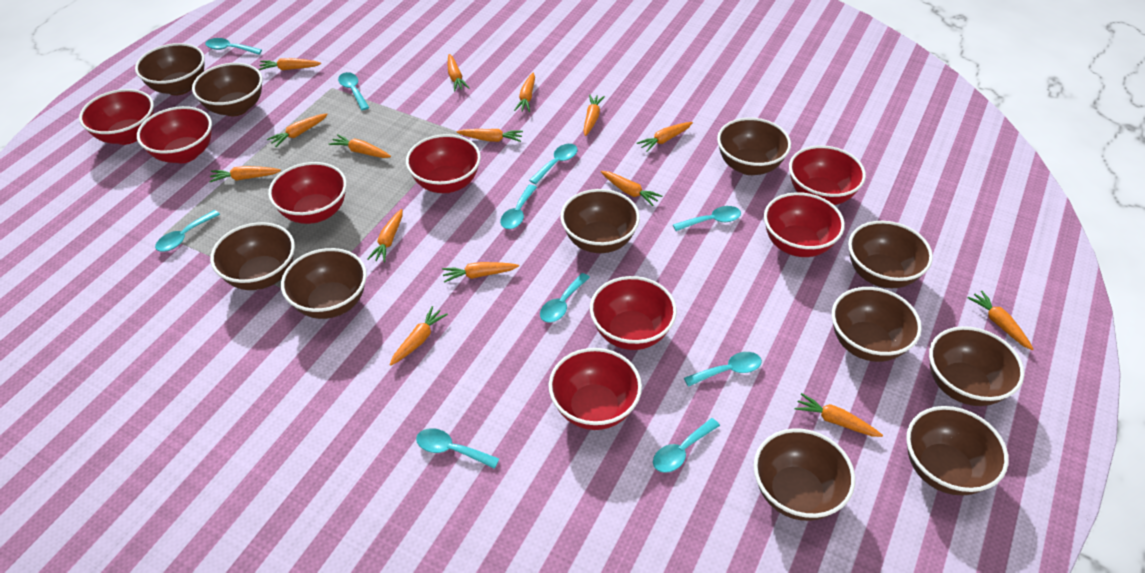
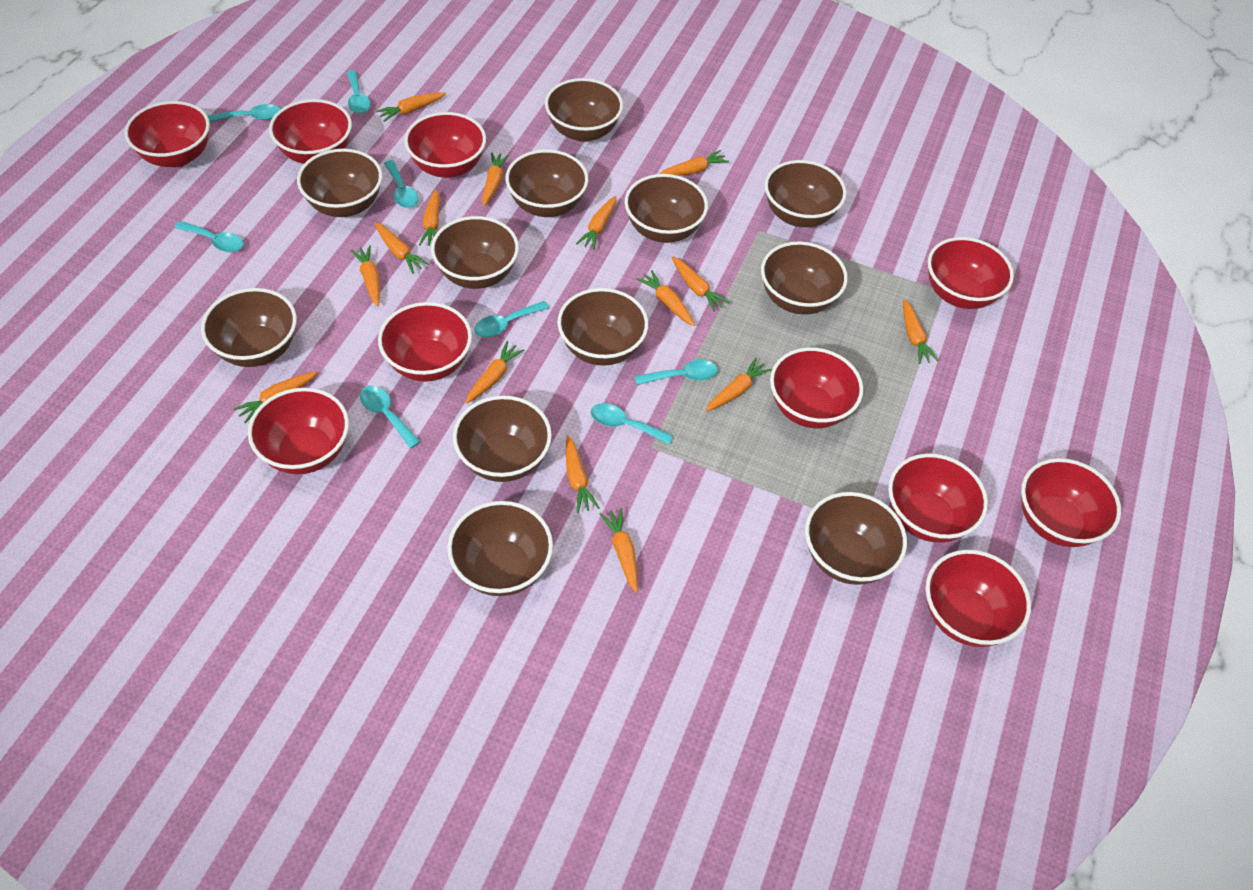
brown bowl: [135,43,205,95] [192,63,263,116] [210,222,295,290] [281,248,367,319] [560,189,640,253] [717,118,791,175] [754,428,855,521] [832,287,922,362] [848,221,933,288] [906,406,1009,495] [929,326,1024,406] = 11 -> [201,288,297,367] [297,149,382,217] [431,216,519,289] [447,501,553,596] [453,395,552,482] [506,150,588,217] [545,78,623,142] [557,288,648,366] [625,174,708,243] [761,241,848,315] [765,160,846,227] [805,492,907,585] = 12
red bowl: [79,89,154,145] [137,106,212,163] [268,162,347,224] [406,134,481,193] [549,348,642,430] [590,276,677,350] [764,192,845,257] [789,145,866,205] = 8 -> [124,101,210,167] [248,388,349,474] [269,99,352,164] [378,302,472,382] [404,112,486,178] [770,347,863,428] [888,453,988,543] [926,550,1031,647] [928,237,1014,309] [1021,458,1121,547] = 10
turquoise spoon: [155,210,220,251] [205,38,262,55] [338,72,369,110] [416,428,499,469] [500,185,537,229] [529,144,578,184] [540,273,590,322] [653,418,720,473] [673,206,741,231] [684,352,762,387] = 10 -> [175,221,244,252] [208,104,280,122] [347,70,371,114] [360,386,420,448] [384,160,418,208] [474,301,549,337] [591,403,673,444] [635,360,718,385] = 8

